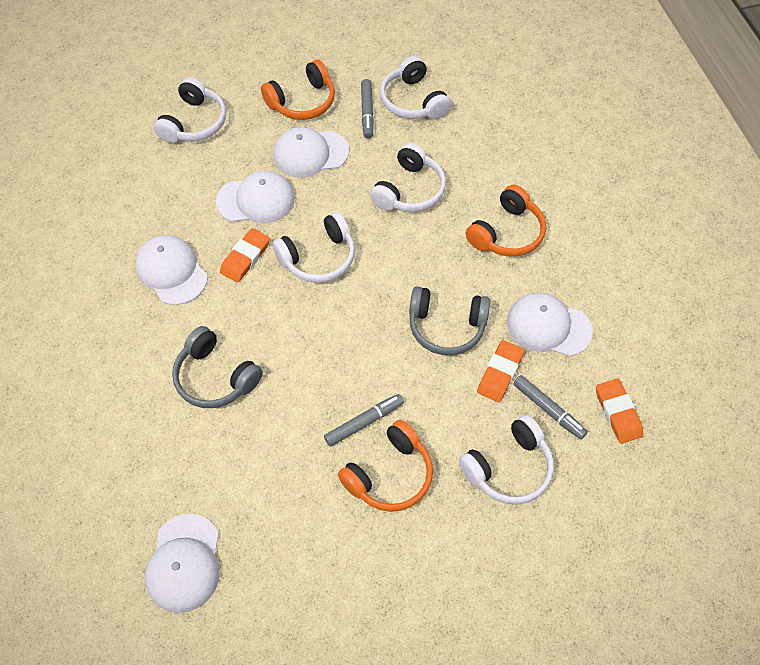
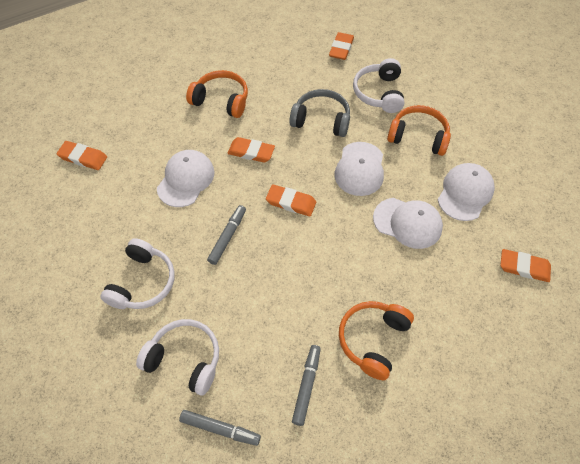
grey headphones: [172,326,263,408] [409,286,490,355] = 2 -> [289,89,350,137] = 1
orange eraser: [220,228,270,283] [477,340,524,402] [596,379,644,444] = 3 -> [56,141,107,170] [227,137,275,163] [266,184,316,216] [329,32,354,60] [501,249,551,282] = 5
white cap: [135,235,208,305] [145,514,220,613] [216,171,295,223] [273,127,349,178] [507,293,593,357] = 5 -> [157,150,215,207] [334,142,384,196] [373,198,443,249] [438,163,495,221] = 4
white headphones: [154,77,226,143] [273,212,355,283] [370,143,446,212] [380,56,451,119] [459,415,554,504] = 5 -> [100,238,175,309] [136,319,219,396] [353,58,404,113] = 3

